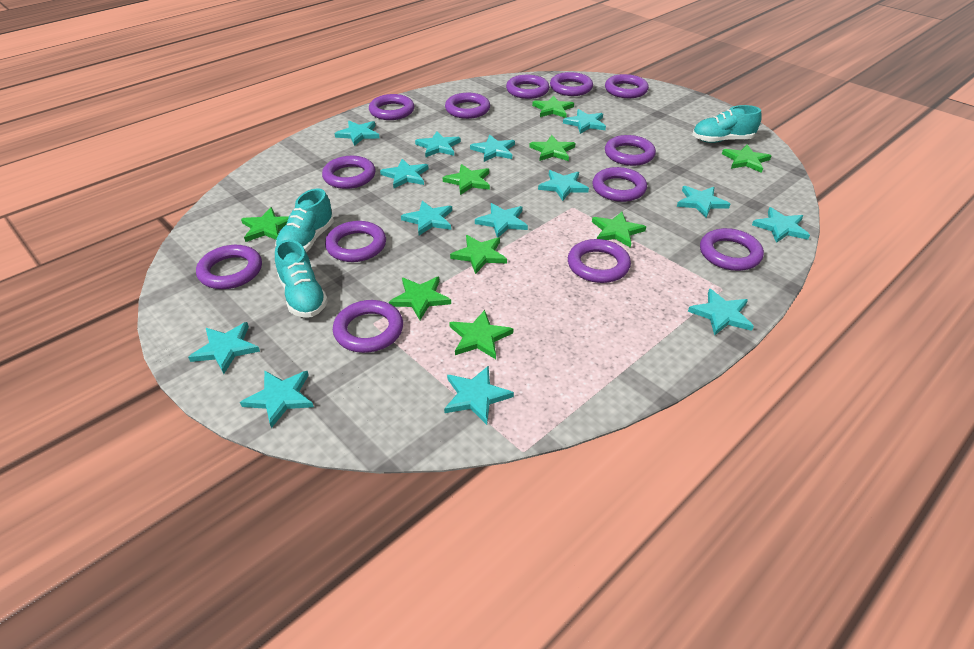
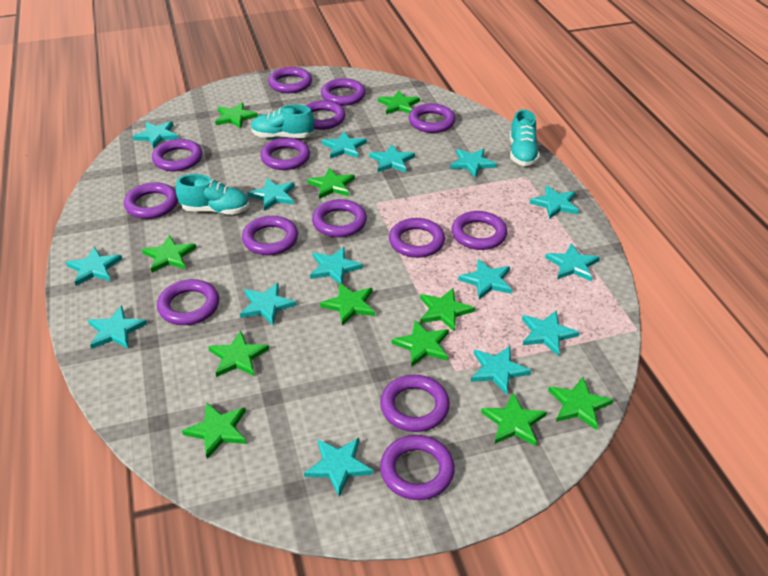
green star: [241,207,289,242] [389,277,451,320] [443,164,490,195] [449,310,513,359] [450,235,507,274] [529,135,575,161] [532,95,574,118] [592,212,646,248] [722,144,771,173] = 9 -> [142,235,196,273] [182,403,247,459] [208,331,269,377] [215,102,258,129] [307,167,355,199] [320,283,375,326] [378,91,420,114] [392,320,449,367] [420,288,475,332] [481,393,547,446] [548,377,613,430] = 11
purple ring: [196,245,262,289] [322,156,375,189] [325,221,386,262] [333,300,403,353] [369,94,414,120] [445,93,490,119] [506,75,549,99] [550,72,593,96] [568,239,631,283] [592,167,647,202] [605,74,649,98] [605,135,656,166] [700,228,764,271] = 13 -> [124,182,178,219] [152,139,202,171] [157,279,219,325] [242,216,298,255] [260,138,310,170] [268,67,312,93] [305,100,346,130] [312,199,367,237] [321,78,366,106] [380,375,450,432] [380,435,455,500] [389,218,445,258] [409,104,456,133] [451,211,507,250] = 14
turquoise star: [188,322,260,374] [240,370,314,428] [335,121,380,146] [380,159,428,188] [401,201,452,235] [415,131,461,158] [444,365,514,425] [470,135,515,162] [475,203,528,238] [538,170,589,201] [563,109,606,134] [677,186,730,218] [688,289,754,336] [752,207,810,243] = 14 -> [66,246,122,286] [88,305,147,349] [133,121,178,148] [240,283,297,325] [248,178,295,211] [304,438,373,496] [310,247,363,284] [322,131,367,159] [369,144,415,172] [450,148,497,178] [458,259,512,299] [471,346,531,395] [522,311,579,356] [530,185,579,219] [545,243,600,281] = 15

